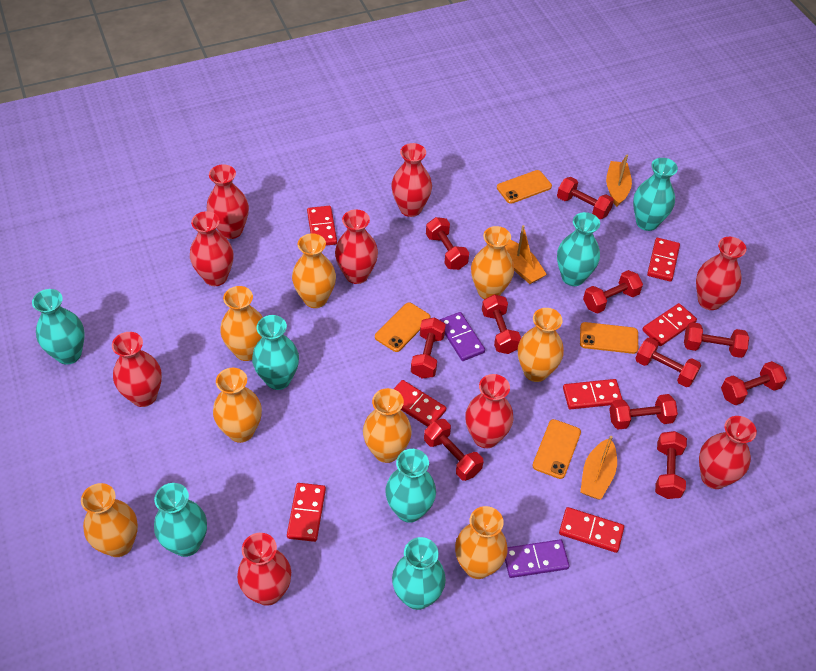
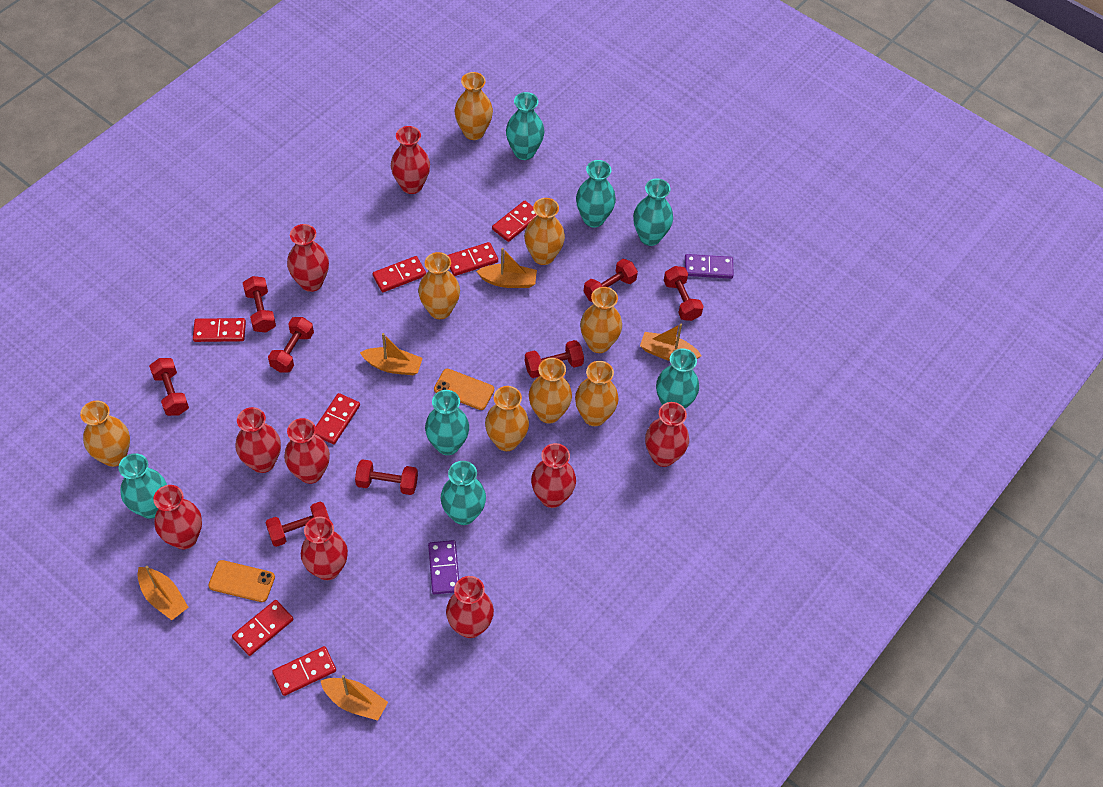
orange boat: [505,225,547,284] [580,436,617,500] [606,155,632,207] = 3 -> [137,566,189,620] [321,675,388,720] [360,333,423,375] [476,248,537,288] [640,323,702,361] = 5
orange phone: [375,302,431,352] [497,170,552,204] [532,419,581,479] [580,322,638,354] = 4 -> [208,560,275,602] [434,369,494,410] = 2
red dumbbell: [411,317,446,379] [424,419,483,481] [426,217,469,270] [482,294,521,354] [557,177,614,219] [583,270,643,314] [609,394,678,430] [635,337,701,387] [655,431,687,499] [684,322,749,358] [721,361,787,405] = 11 -> [149,358,189,416] [243,276,276,333] [265,502,330,547] [268,317,314,373] [355,459,418,495] [525,340,584,378] [583,259,638,303] [664,266,704,321] = 8

